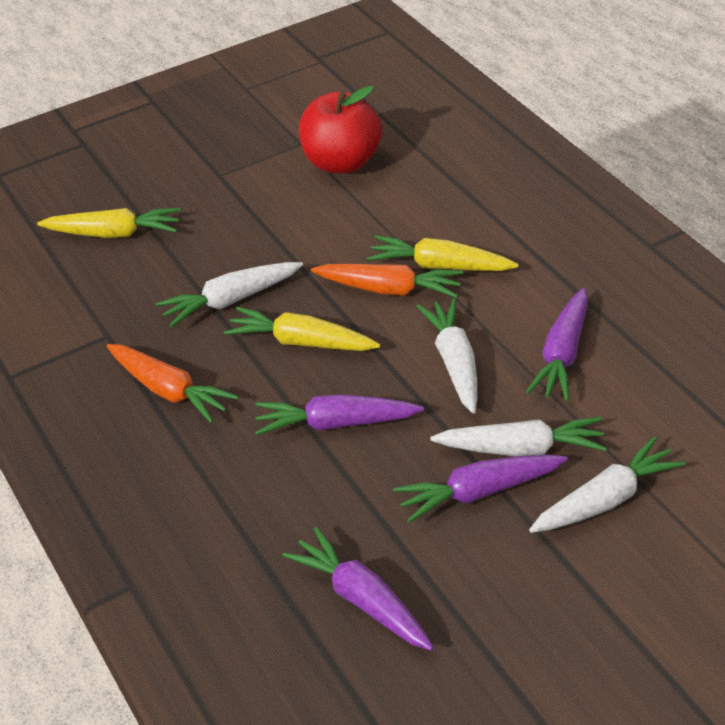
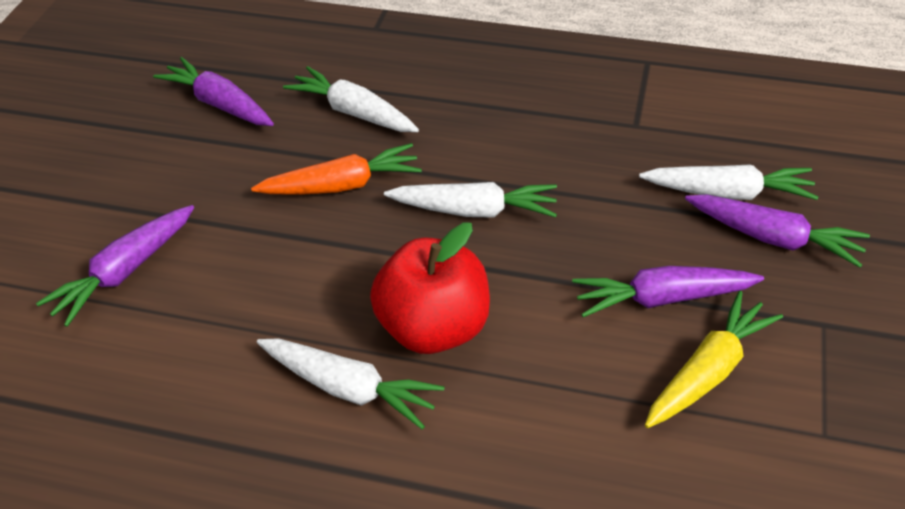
orange carrot: [106,344,239,423] [311,264,463,298] = 2 -> [251,143,422,195] = 1
yellow carrot: [37,208,181,238] [224,307,380,351] [367,235,519,271] = 3 -> [645,291,783,428] = 1

